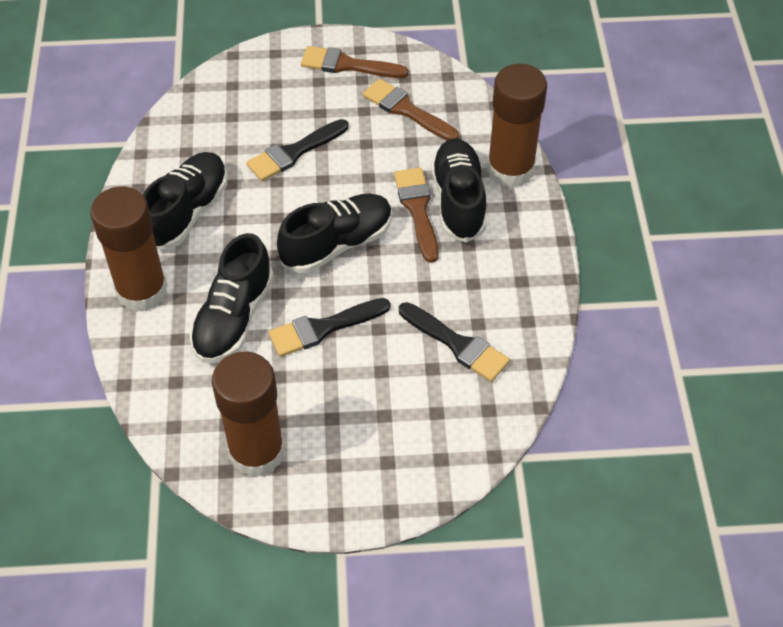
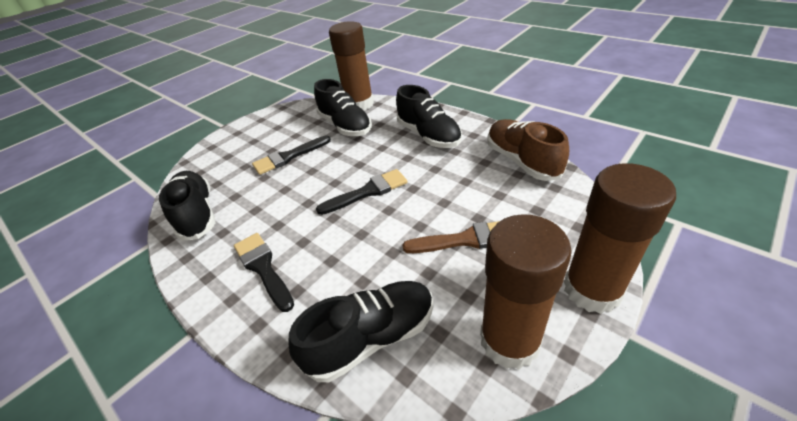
brown brush: [301,46,408,78] [363,78,459,140] [394,168,439,263] = 3 -> [402,221,500,253] = 1
brown shoe: none = 0 -> [487,119,569,181] = 1

